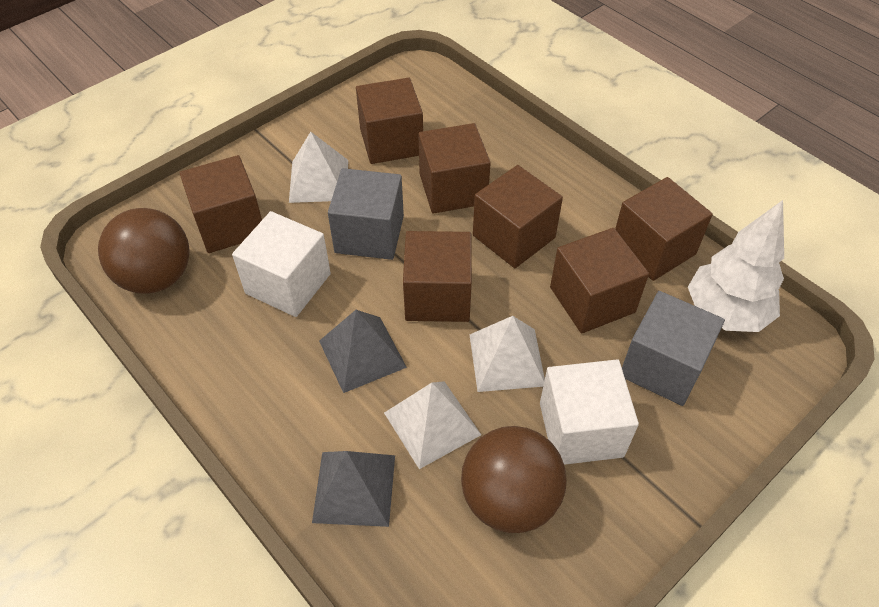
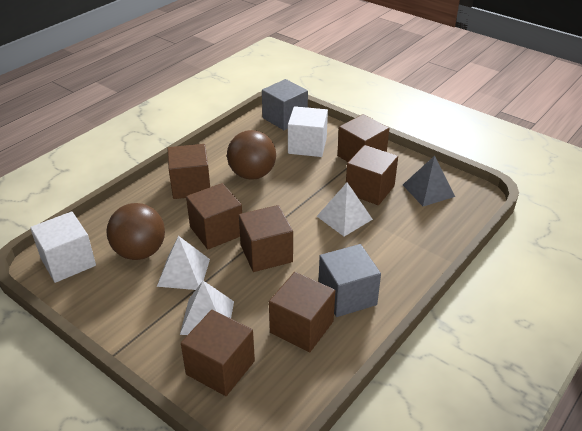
grey pyramid: [312,451,395,527] [319,310,407,393] = 2 -> [403,156,455,206] = 1
white tree: [688,200,784,332] = 1 -> none = 0

